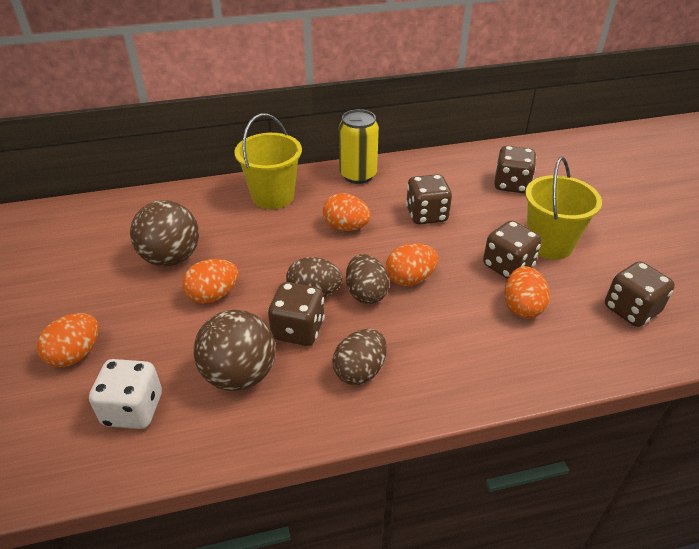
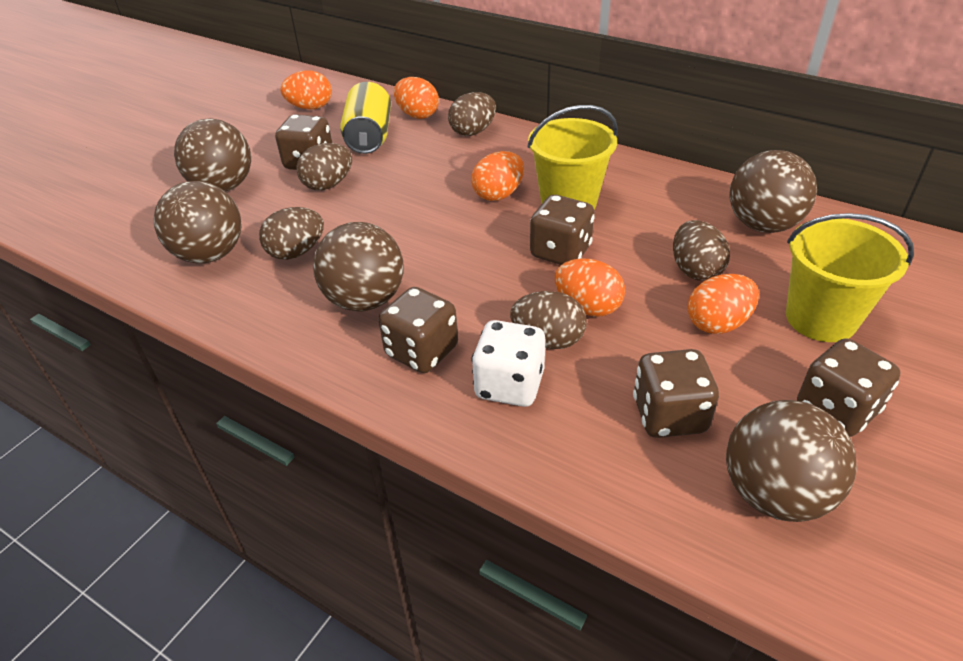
brown ball: [130,200,199,267] [193,310,276,391] = 2 -> [154,181,242,264] [174,118,251,192] [313,222,404,312] [726,400,857,522] [729,150,817,233] = 5
brown egg: [286,257,342,297] [332,329,387,385] [346,254,390,304] = 3 -> [259,207,324,260] [296,143,352,190] [448,92,496,136] [510,291,587,349] [673,220,730,281] = 5

